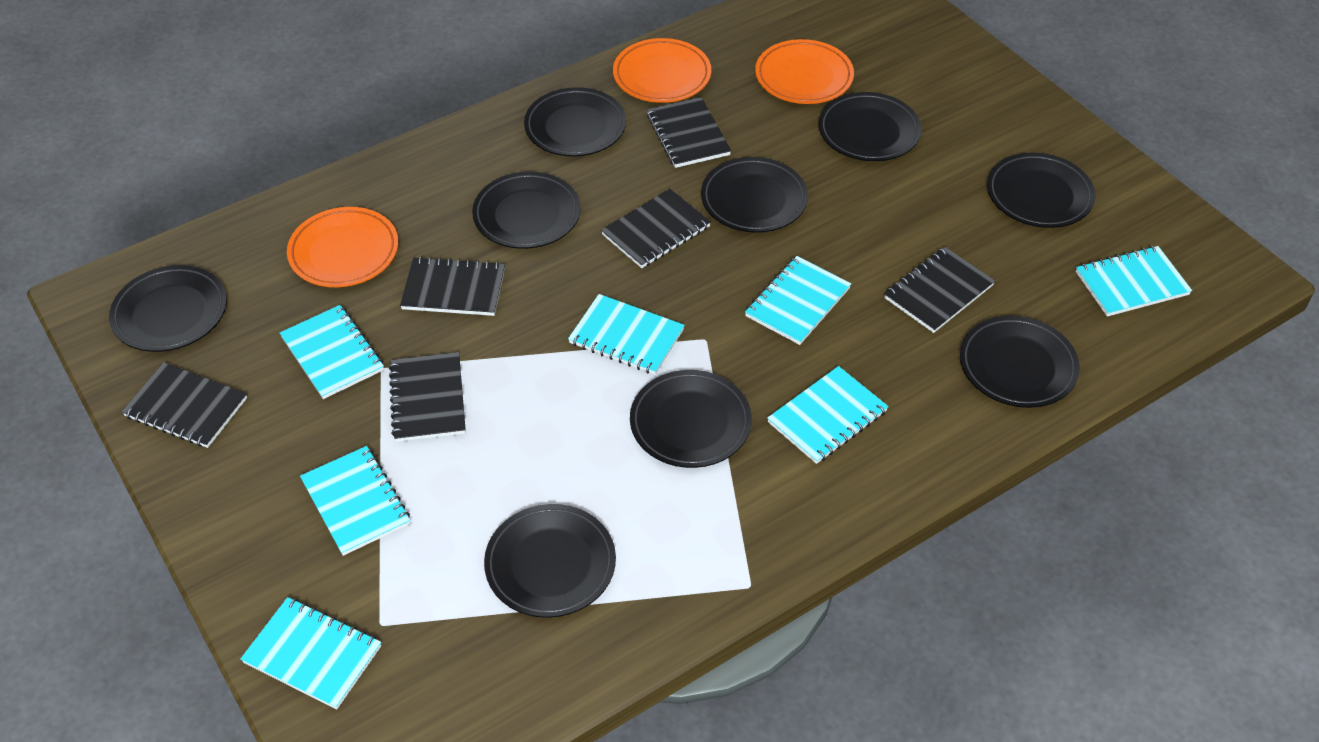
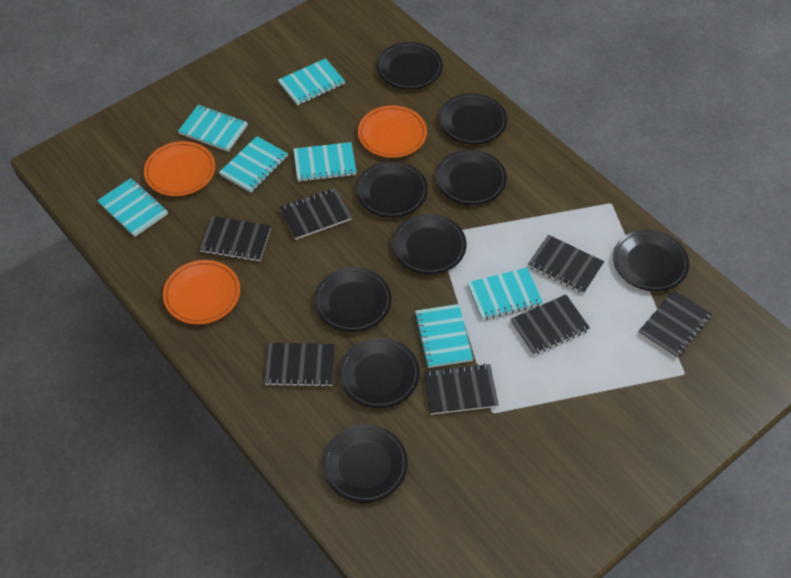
black notebook: [122,362,247,448] [389,352,466,442] [400,257,505,316] [601,189,711,268] [647,97,731,168] [884,247,995,333] = 6 -> [199,216,271,262] [264,343,335,387] [279,188,352,240] [424,363,499,415] [510,295,590,355] [528,235,604,294] [638,290,712,358] = 7

